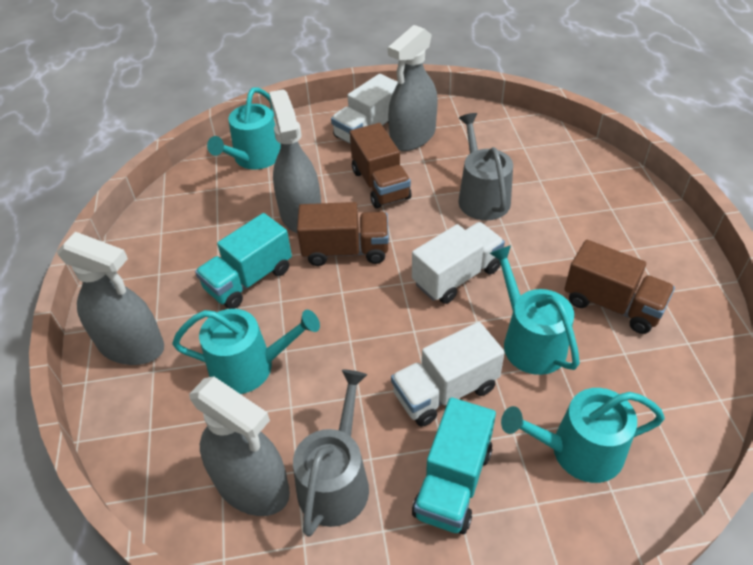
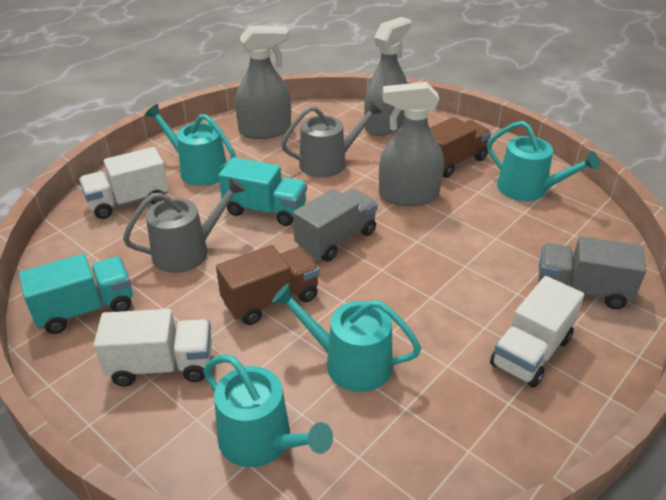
brown truck: [297,202,389,266] [350,123,412,209] [564,240,675,334] = 3 -> [216,245,320,325] [429,117,491,178] = 2
grey spray bottle: [57,232,164,365] [189,376,290,516] [269,89,321,233] [388,25,438,151] = 4 -> [235,26,291,139] [364,17,411,136] [379,82,444,206] = 3
grey truck: none = 0 -> [293,189,378,262] [538,236,646,309] = 2

